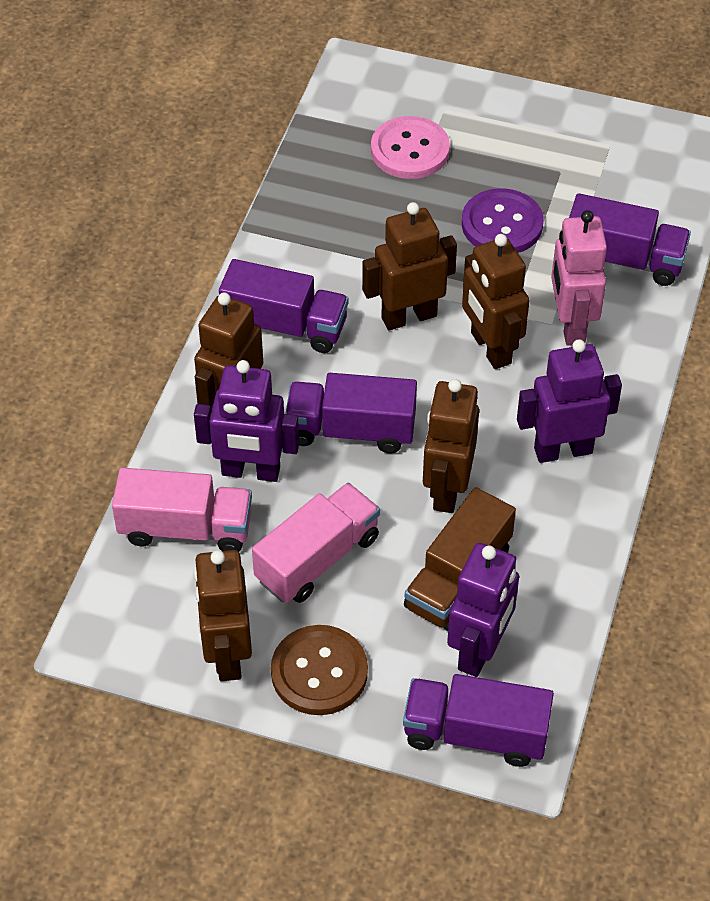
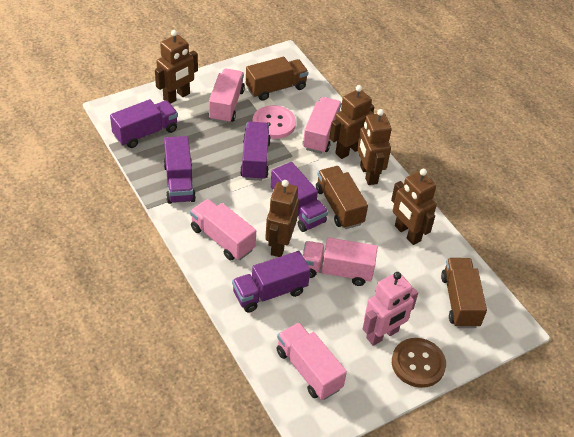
brown truck: [404,487,516,631] = 1 -> [246,57,308,101] [316,166,368,229] [441,258,487,328] = 3
pink truck: [112,468,252,552] [252,483,380,603] = 2 -> [190,199,256,260] [209,69,245,123] [276,323,347,400] [303,97,341,154] [303,238,378,286] = 5
purple button: [462,188,543,253] = 1 -> none = 0
purple robot: [194,360,299,482] [447,543,519,677] [517,339,622,463] = 3 -> none = 0
purple truck: [219,259,348,353] [285,373,417,453] [403,674,554,767] [569,193,691,286] = 4 -> [110,99,178,148] [163,136,196,204] [232,251,310,313] [240,122,271,181] [271,162,328,232] = 5

